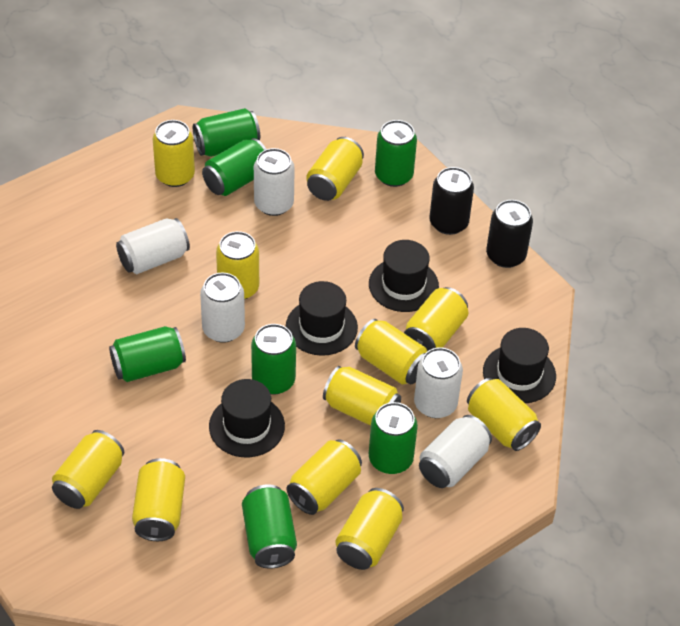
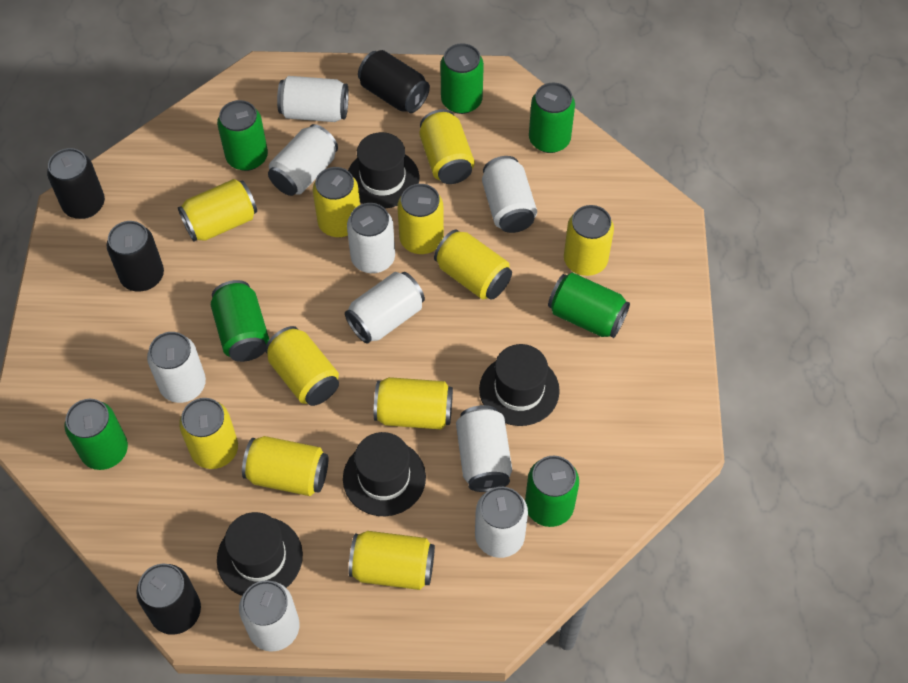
black can: [429,167,474,235] [486,200,533,268] = 2 -> [47,148,105,219] [106,221,164,292] [136,564,201,635] [358,50,430,113] = 4
white can: [116,218,190,274] [200,273,245,343] [254,148,295,216] [414,347,463,418] [419,415,492,488] = 5 -> [147,332,206,403] [239,581,300,651] [268,124,338,196] [277,76,349,122] [345,272,425,344] [347,203,395,273] [456,405,512,492] [475,487,528,558] [482,156,537,233] = 9

